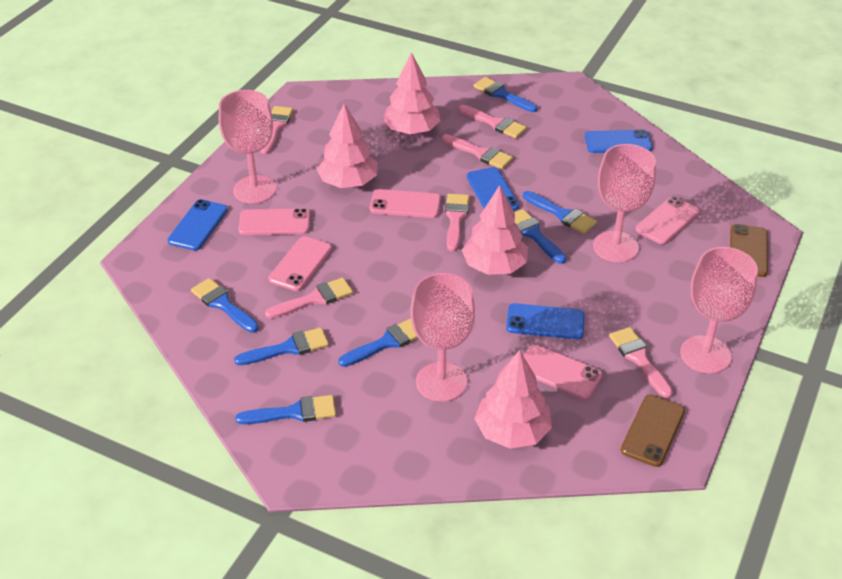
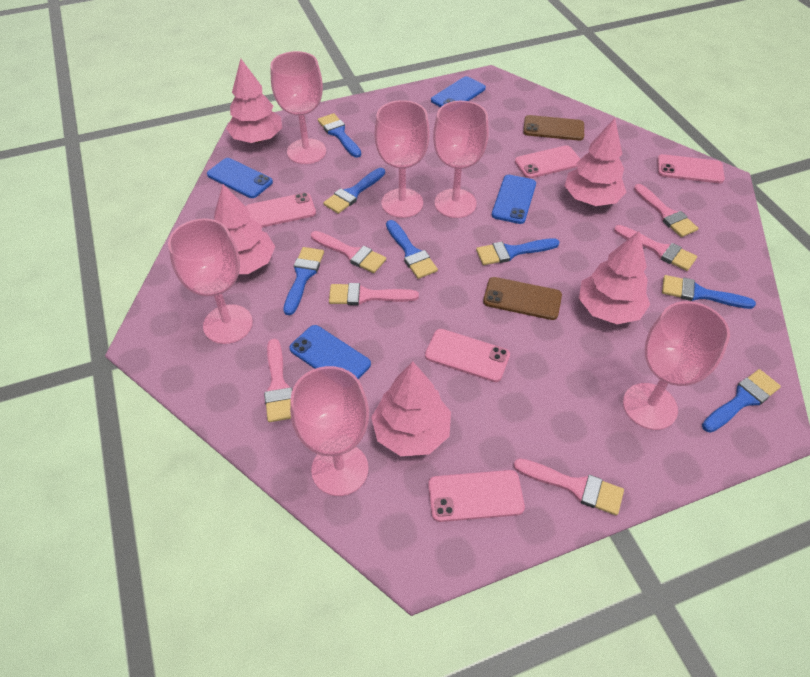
pink goblet: [219,90,276,204] [410,273,475,402] [593,144,656,263] [680,247,758,374] = 4 -> [168,218,253,344] [271,51,326,164] [290,366,369,496] [375,100,430,218] [433,101,489,218] [623,301,730,430] = 6
pink tree: [317,103,377,188] [383,52,441,134] [462,185,528,275] [474,350,552,449] = 4 -> [214,184,275,274] [226,59,282,143] [371,361,451,456] [564,118,626,206] [579,231,650,324] = 5

